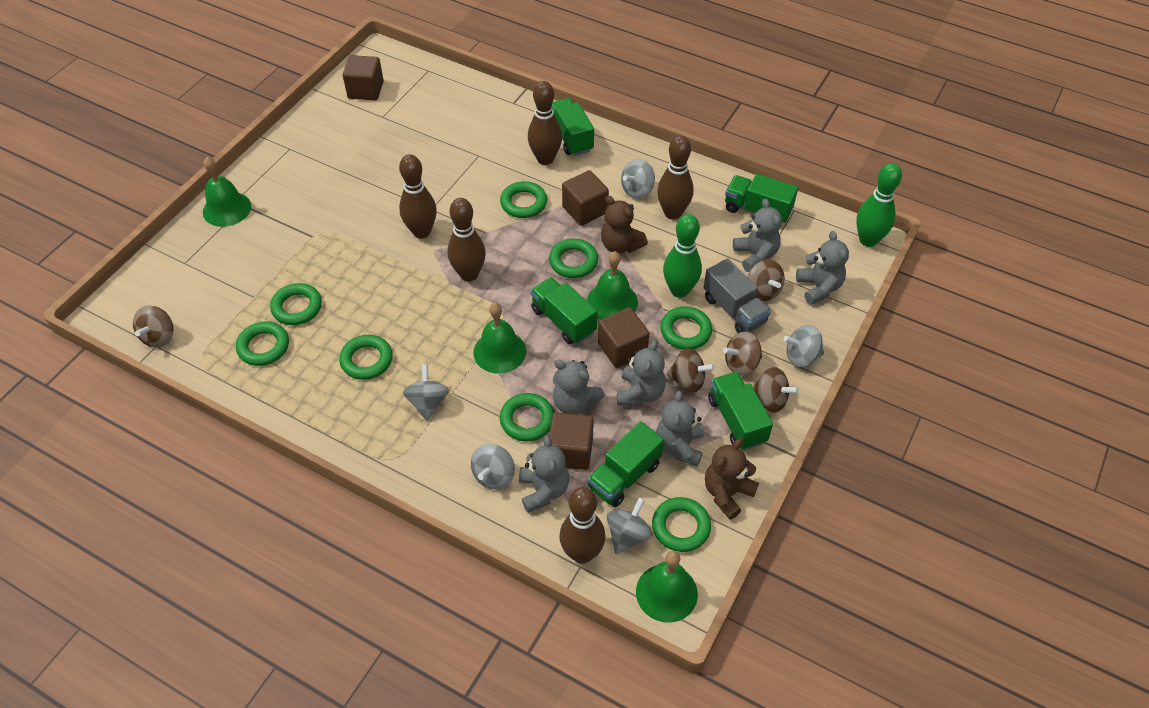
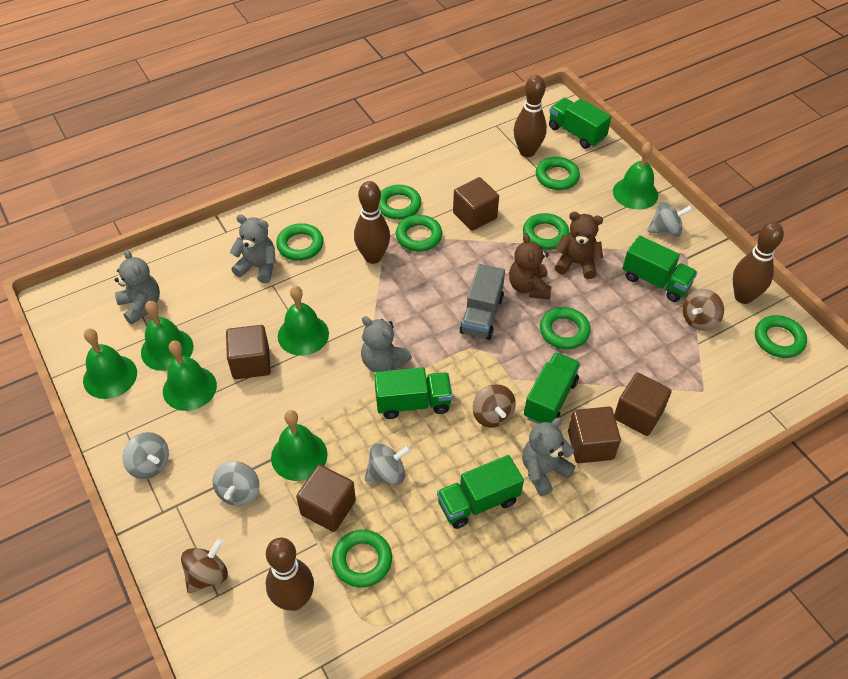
brown bowling pin: [399,154,437,238] [447,198,486,281] [528,81,562,165] [559,487,605,564] [657,135,694,220] = 5 -> [266,538,314,611] [354,181,390,264] [514,75,547,157] [733,222,784,304] = 4
brown cube: [343,55,384,101] [549,412,594,470] [562,170,609,226] [598,307,649,368] = 4 -> [226,325,271,379] [296,464,356,532] [453,177,499,231] [568,407,621,463] [614,373,672,436] = 5
brown spinning top: [133,306,173,348] [667,348,715,393] [723,332,762,376] [748,260,785,301] [752,367,799,413] = 5 -> [181,539,228,593] [473,384,516,428] [683,289,724,331] = 3
green bell: [203,157,251,227] [473,302,526,374] [587,251,638,320] [636,551,698,623] = 4 -> [83,329,137,399] [141,301,193,371] [163,340,217,411] [271,410,328,481] [278,286,329,356] [613,142,658,210] = 6
green bowling pin: [663,214,702,298] [856,163,902,247] = 2 -> none = 0
grey spinning top: [403,364,449,421] [471,444,515,489] [607,497,652,554] [621,159,655,199] [784,325,824,367] = 5 -> [123,432,169,479] [212,461,259,506] [365,443,411,485] [647,202,693,237] = 4
grey teddy bear: [519,435,569,513] [553,360,605,414] [617,340,666,406] [656,391,704,467] [733,198,782,272] [796,231,849,305] = 6 -> [115,250,160,324] [230,215,276,283] [361,316,412,372] [522,418,576,496] = 4

